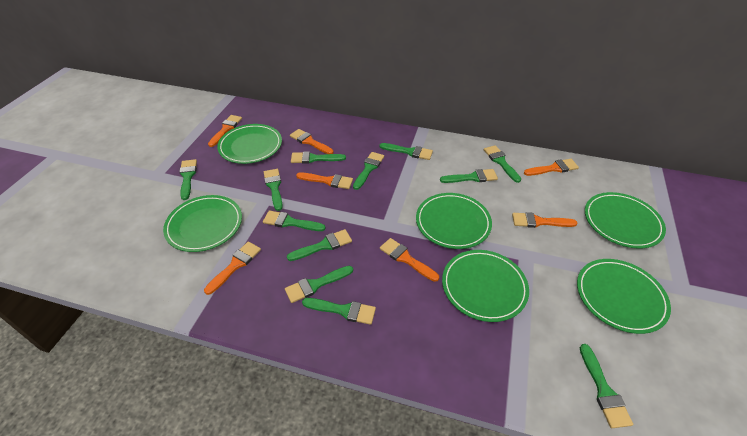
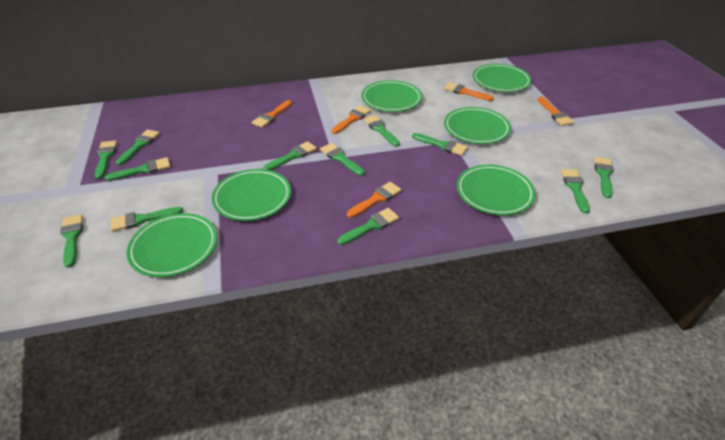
orange brush: [204,242,261,295] [208,115,242,147] [290,129,333,154] [296,172,353,189] [380,238,439,282] [512,212,577,228] [524,159,579,176] = 7 -> [252,100,292,128] [332,106,371,134] [347,182,401,218] [444,82,494,101] [538,97,574,126] = 5

